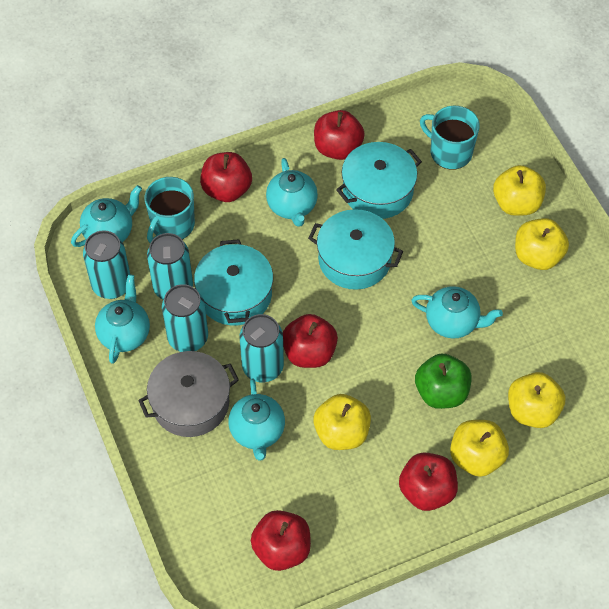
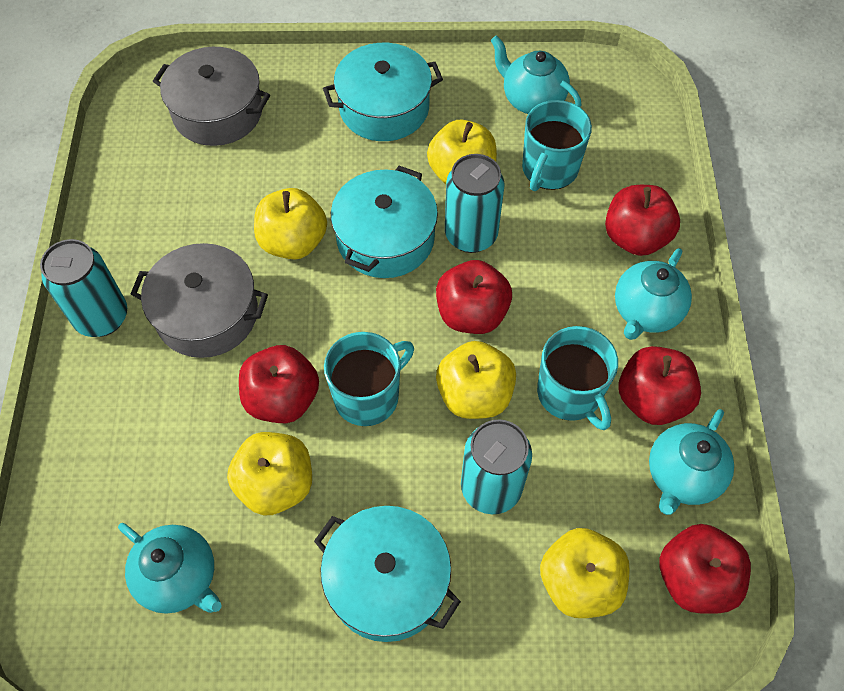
green apple: [415,354,472,409] = 1 -> none = 0
grey pot: [138,351,239,437] = 1 -> [131,243,268,358] [153,47,270,146] = 2
turquoise can: [83,230,130,299] [147,233,193,299] [162,284,208,352] [239,314,284,382] = 4 -> [40,239,127,337] [445,154,505,253] [461,419,532,514] = 3
turquoise mug: [144,177,195,243] [420,106,480,170] = 2 -> [324,332,414,426] [522,100,592,191] [537,326,618,430] = 3
turquoise teapot: [71,185,142,247] [95,274,150,364] [228,379,285,461] [266,158,318,227] [411,286,503,338] = 5 -> [118,523,222,614] [490,35,581,114] [615,248,692,340] [649,409,734,515] = 4

